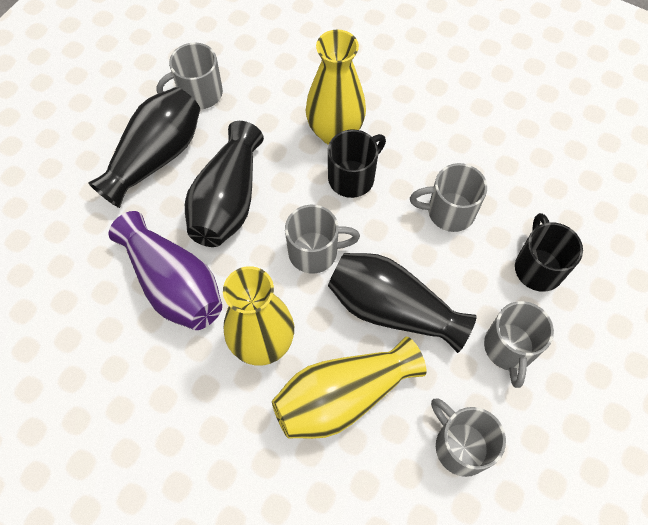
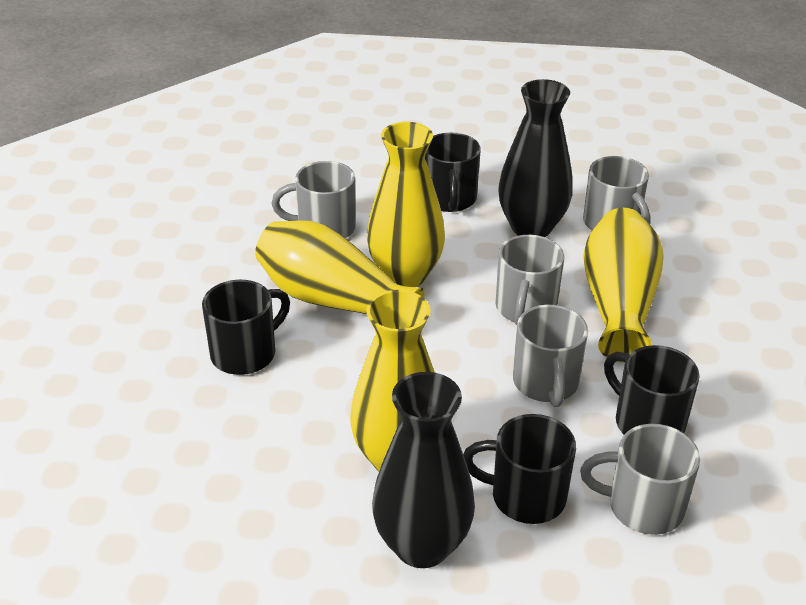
black mug: [328,129,386,198] [515,213,583,292] = 2 -> [202,280,290,375] [425,133,481,212] [463,414,576,524] [604,345,700,435] = 4
black vase: [88,87,200,208] [185,121,264,247] [328,253,477,353] = 3 -> [372,372,475,568] [498,79,573,237] = 2
purple vase: [108,211,222,330] = 1 -> none = 0
yellow vase: [223,266,294,366] [272,337,426,439] [306,30,366,145] = 3 -> [255,220,424,314] [350,290,435,471] [367,122,445,287] [583,208,664,362] = 4

